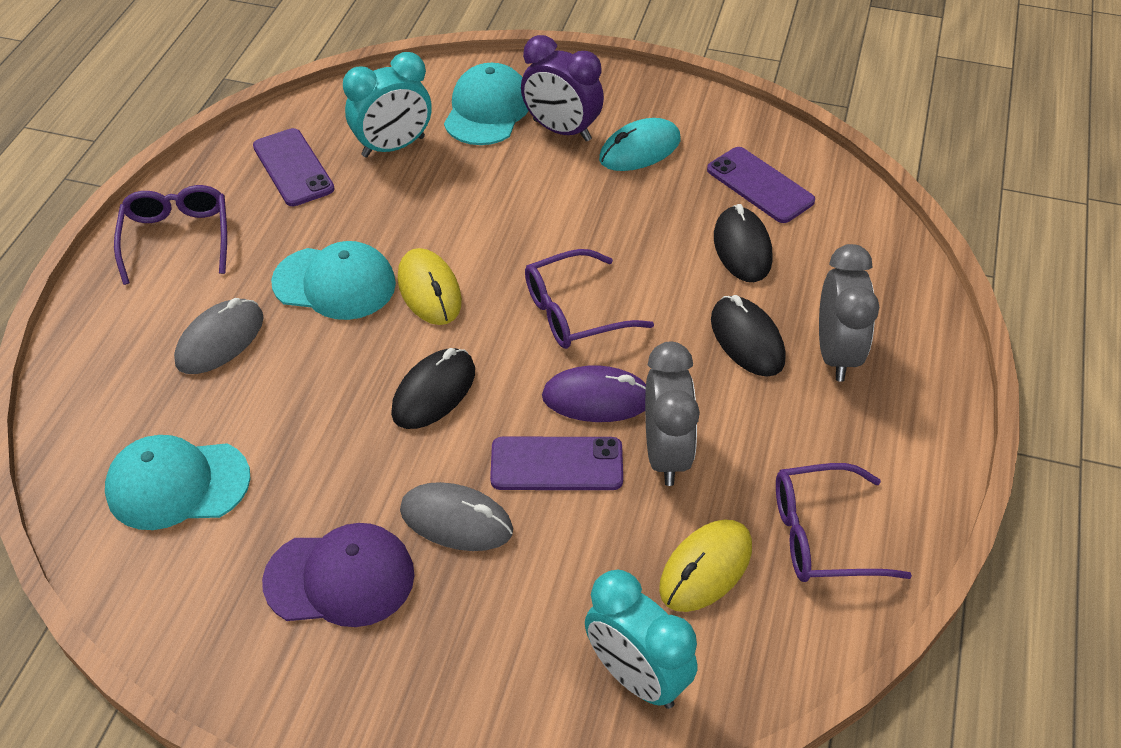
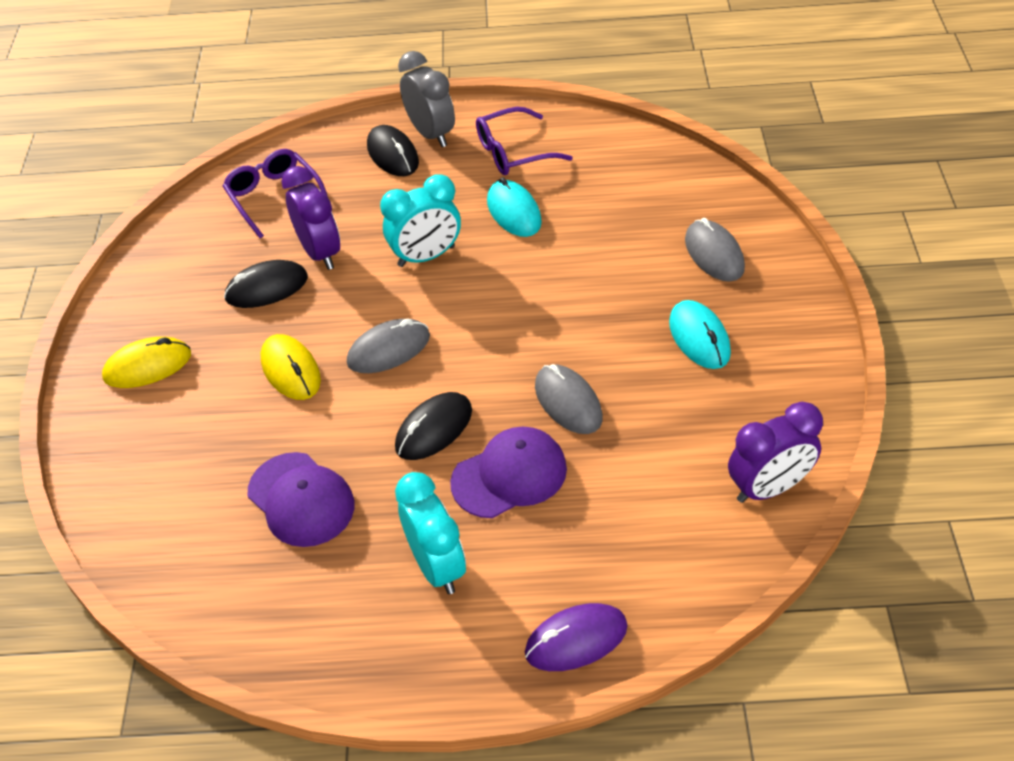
grey clock: [645,342,700,486] [819,244,879,382] = 2 -> [398,51,455,147] = 1
grey mouse: [174,298,264,374] [400,482,513,551] = 2 -> [347,319,430,373] [535,364,603,434] [685,218,745,282] = 3
purple cap: [262,523,415,627] = 1 -> [248,452,354,547] [450,427,567,518] = 2
purple clock: [521,35,604,141] = 1 -> [281,166,340,270] [728,402,823,503] = 2
purple glasses: [114,185,227,285] [525,249,654,349] [776,463,912,582] = 3 -> [223,149,328,238] [476,107,573,175] = 2
purple phone: [253,128,335,206] [490,437,623,490] [707,147,815,223] = 3 -> none = 0
turquoise cap: [105,435,251,530] [271,241,396,320] [444,63,529,145] = 3 -> none = 0
turquoise mouse: [599,118,681,171] = 1 -> [487,177,542,237] [669,300,731,369] = 2

